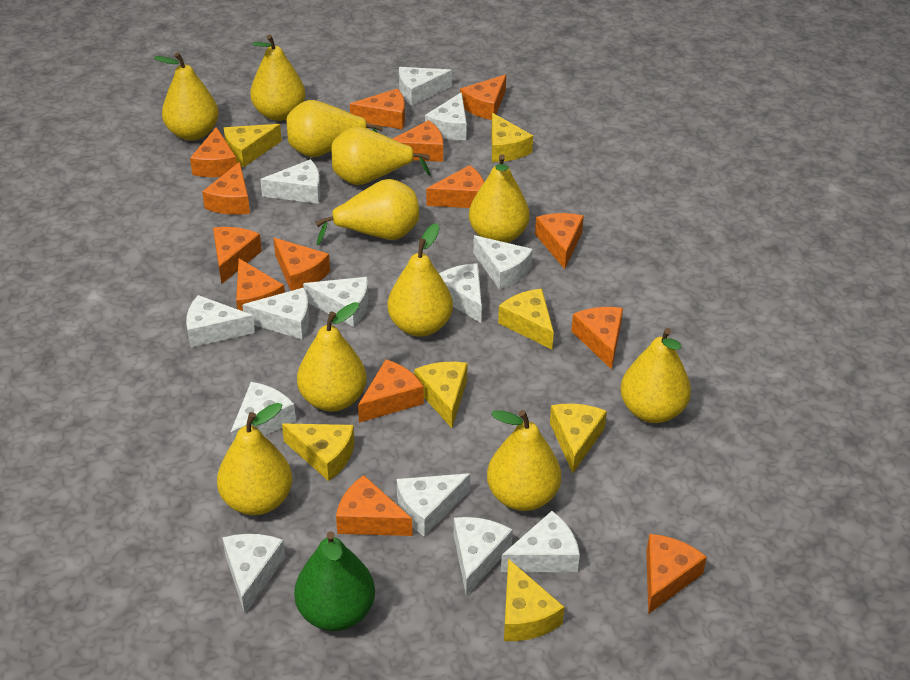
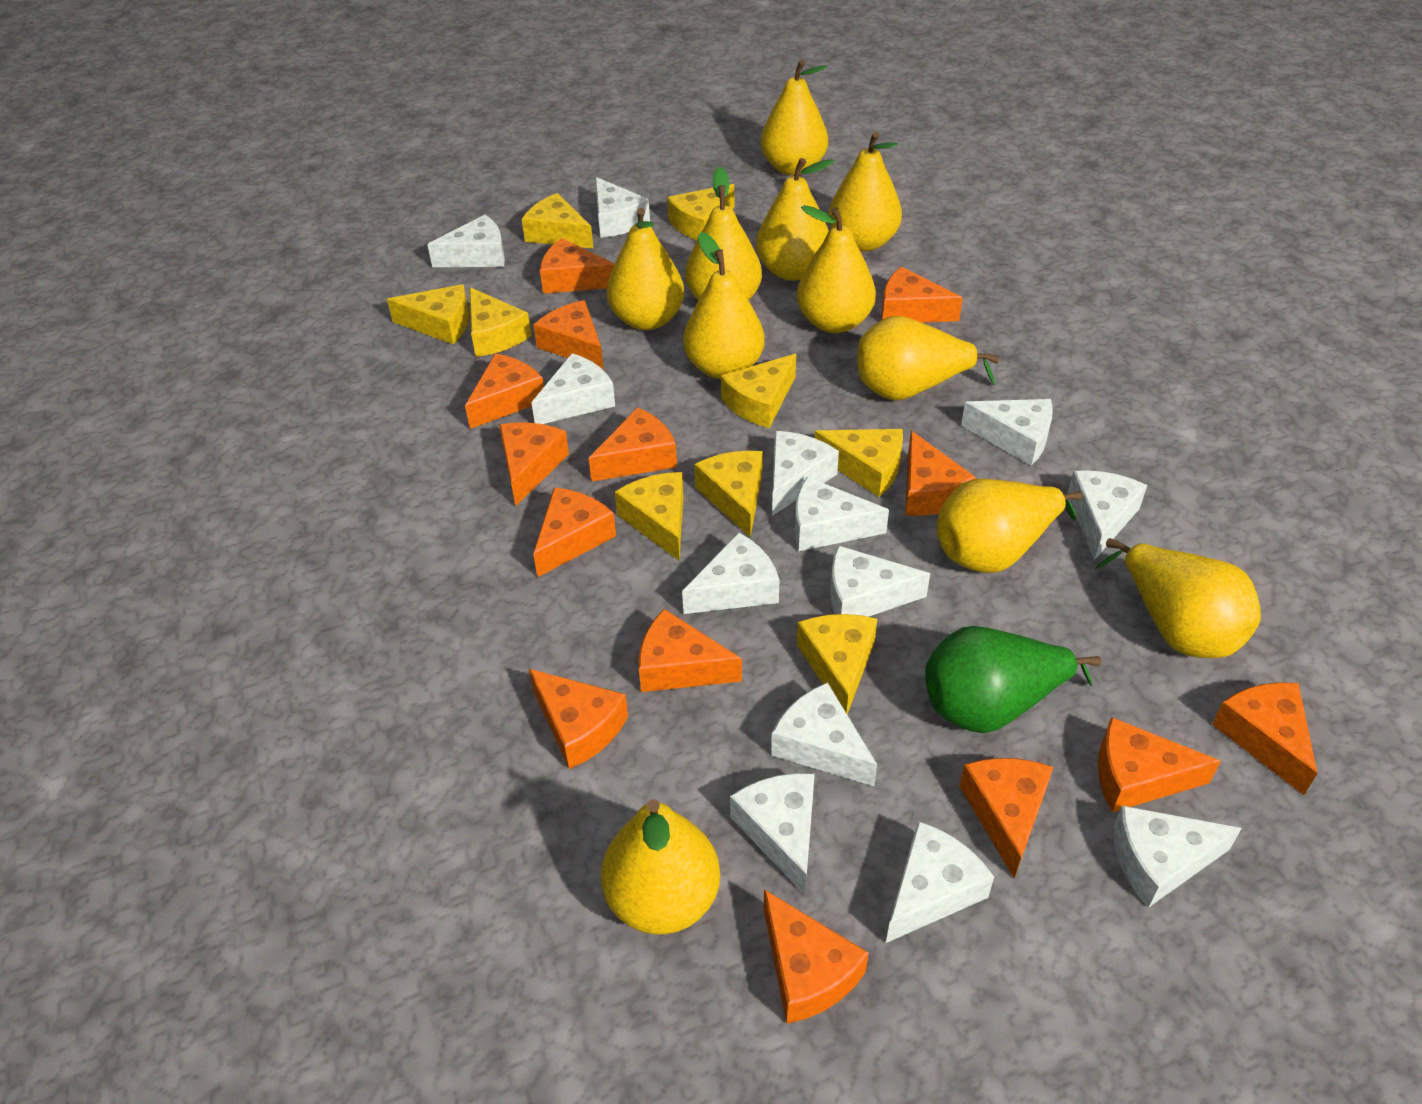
yellow cheese: [224,124,282,167] [282,424,355,481] [414,362,468,428] [491,113,533,162] [498,289,554,349] [504,559,564,641] [550,404,607,473] = 7 -> [387,284,469,344] [469,287,532,357] [522,193,594,249] [615,472,683,561] [667,184,734,240] [694,451,763,537] [721,354,796,428] [797,614,877,714] [814,429,903,497] = 9

